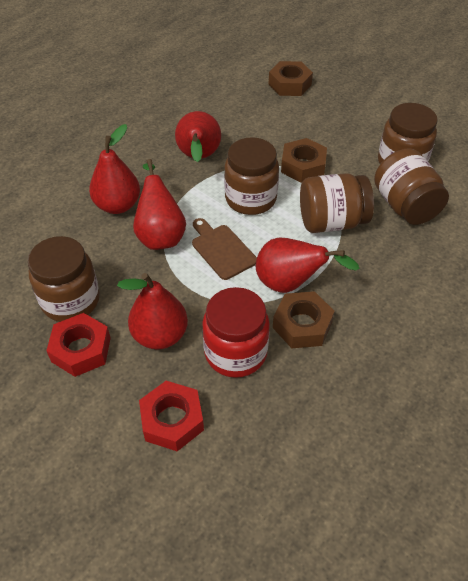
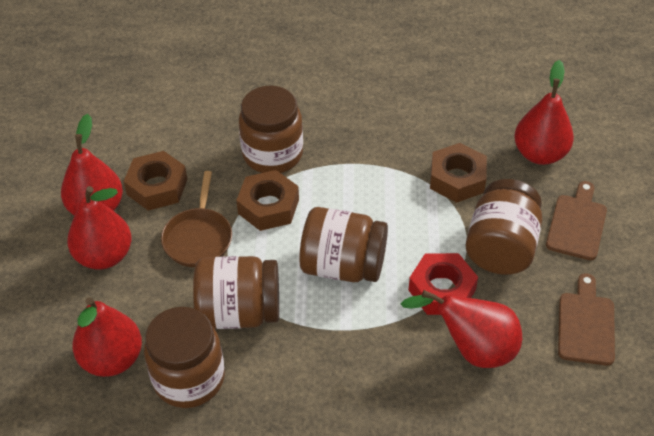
brown cutting board: [192,218,257,280] = 1 -> [546,181,607,260] [558,273,615,366] = 2
brown pan: none = 0 -> [161,171,232,267] = 1
red jar: [202,287,270,378] = 1 -> none = 0
red nut: [46,313,111,377] [139,381,204,451] = 2 -> [408,253,478,315] = 1

